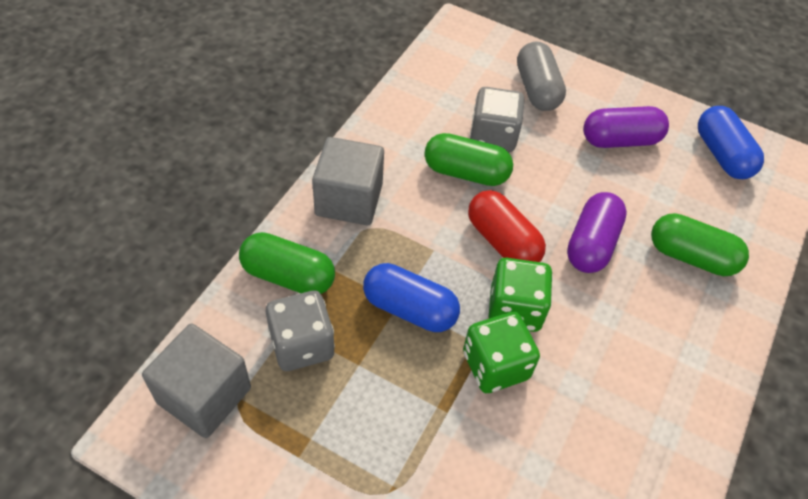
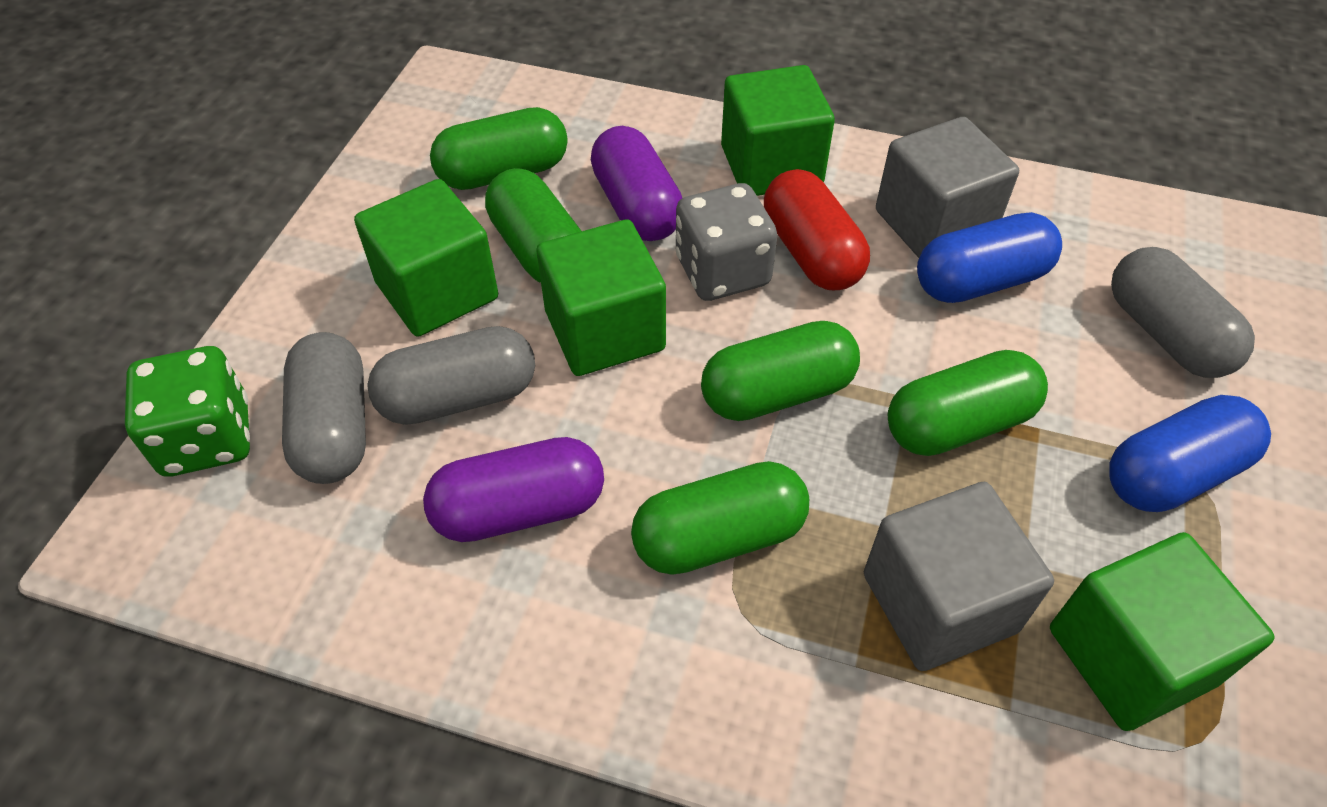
green capsule: [239,232,335,294] [424,133,513,186] [651,213,749,276] = 3 -> [430,107,568,190] [485,168,581,283] [631,461,809,575] [701,321,860,421] [887,350,1048,456] = 5
green cube: none = 0 -> [354,179,498,337] [537,219,666,376] [721,65,835,196] [1050,532,1275,731] = 4
green dice: [463,312,540,393] [489,258,553,332] = 2 -> [125,346,250,477] = 1
grey capsule: [517,42,566,111] = 1 -> [282,332,366,484] [367,326,535,425] [1111,247,1255,378] = 3
grey dice: [266,291,335,371] [470,87,524,152] = 2 -> [676,183,777,301] = 1

